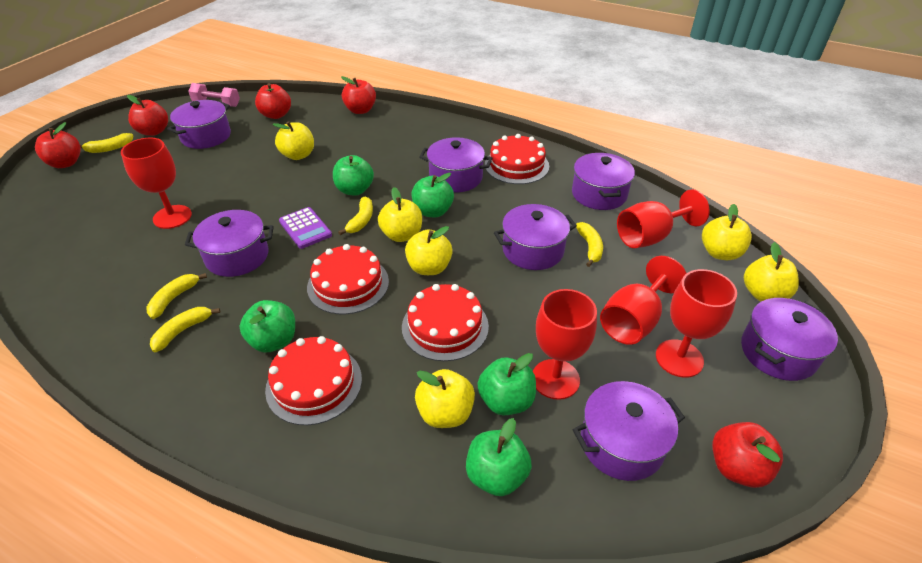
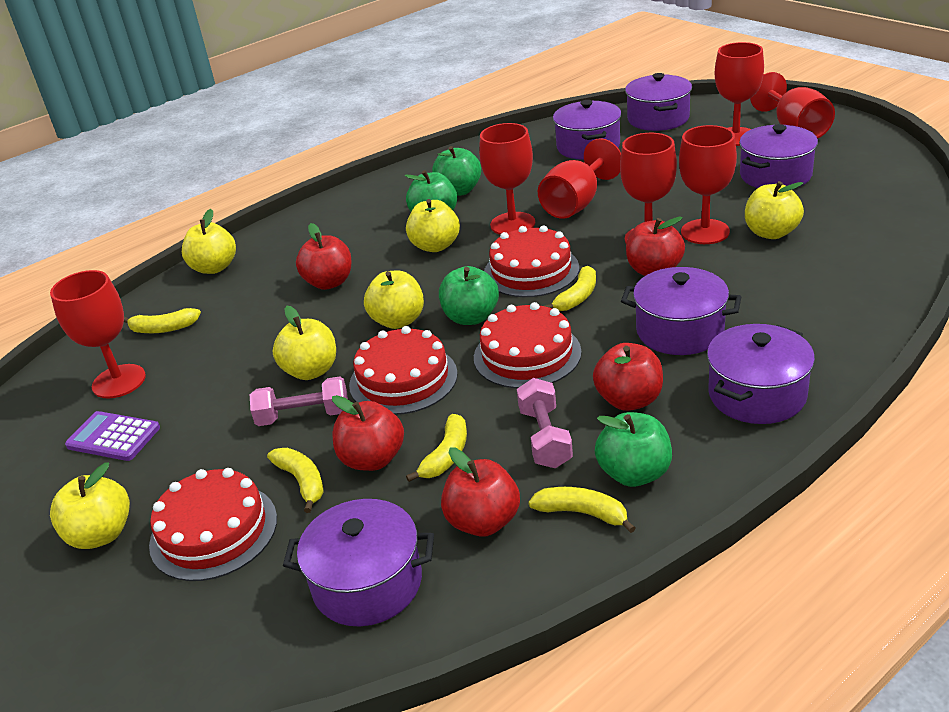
green apple: [240,300,295,352] [333,155,374,195] [411,173,454,217] [466,418,532,496] [477,353,536,415] = 5 -> [405,170,457,212] [432,146,481,196] [439,266,499,325] [595,412,672,487] = 4
pink dumbbell: [188,83,240,107] = 1 -> [250,376,348,426] [517,378,573,468] = 2
purple pot: [167,100,231,149] [185,210,274,277] [419,137,492,193] [494,204,577,270] [572,153,635,210] [573,381,685,481] [741,298,838,381] = 7 -> [283,499,434,626] [553,100,622,160] [621,267,741,355] [625,73,692,131] [707,324,815,424] [739,124,818,188] = 6
red goblet: [121,138,192,229] [533,289,597,400] [600,256,687,345] [617,189,710,248] [656,269,737,378] = 5 -> [50,270,146,398] [479,123,535,235] [538,138,621,219] [620,133,677,243] [679,125,737,244] [715,42,764,146] [750,72,835,139] = 7

